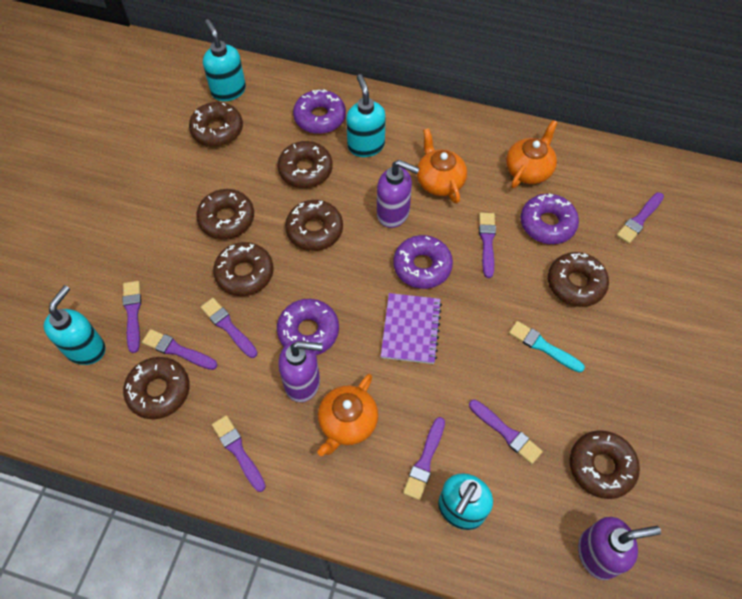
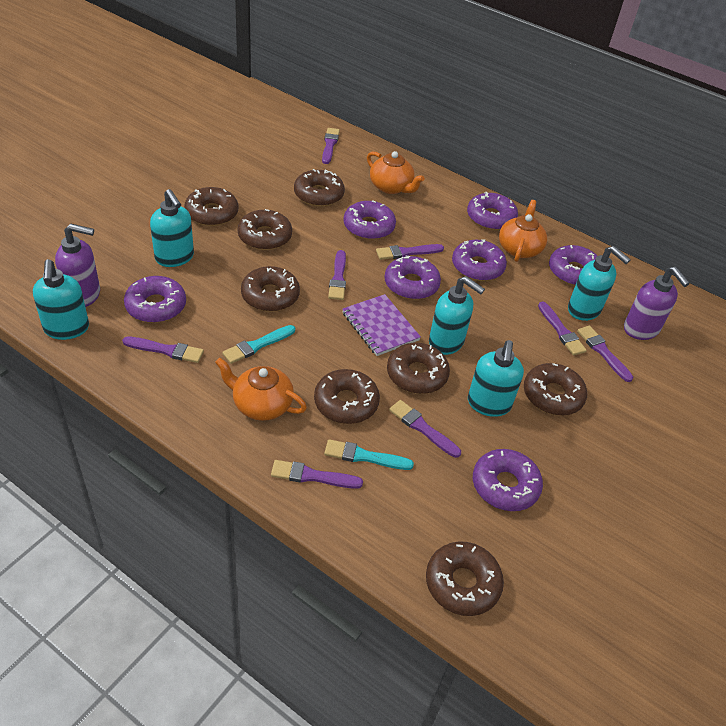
purple donut: [277,299,339,355] [293,89,346,134] [393,235,453,289] [520,194,579,244] = 4 -> [124,276,186,323] [344,200,396,240] [384,256,441,300] [452,239,507,281] [467,192,518,230] [473,449,543,511] [549,245,597,286] = 7
purple soap dispenser: [279,339,323,402] [377,160,420,228] [578,517,661,580] = 3 -> [55,224,100,307] [624,267,690,340] = 2
turquoise brush: [509,321,585,373] = 1 -> [222,325,295,364] [324,439,414,470] = 2
turquoise soap dispenser: [44,285,106,365] [203,19,246,101] [346,74,386,157] [438,473,493,530] = 4 -> [33,259,89,340] [150,189,194,267] [429,276,485,355] [468,340,524,417] [568,246,631,321] = 5

